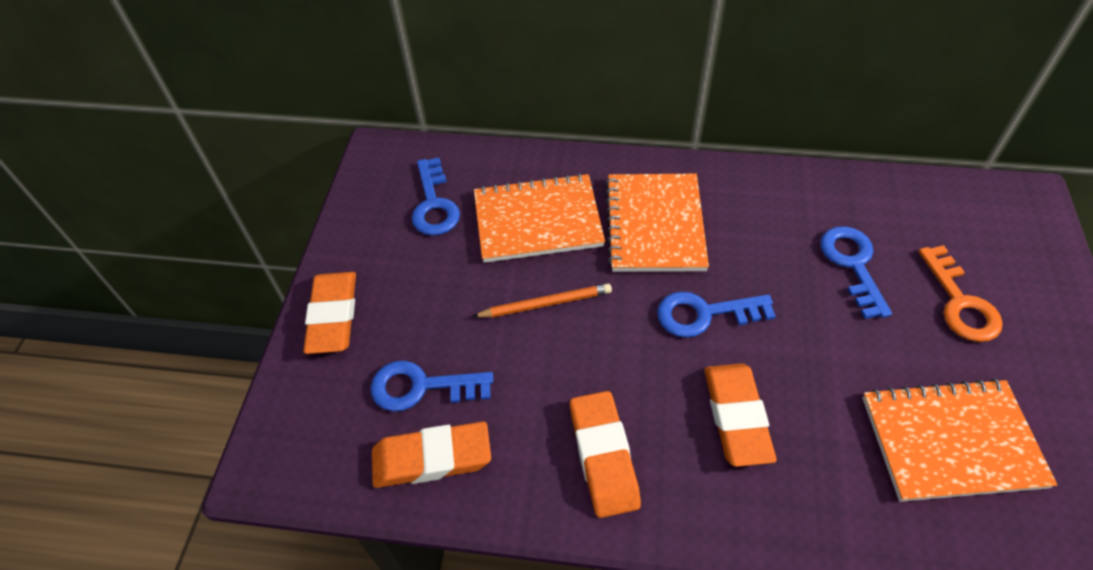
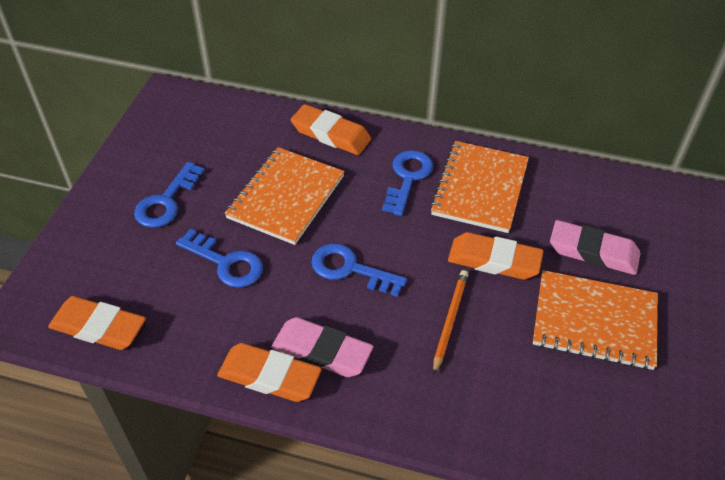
orange key: [918,245,1003,342] = 1 -> none = 0
pink eraser: none = 0 -> [272,317,374,377] [550,220,640,275] = 2

